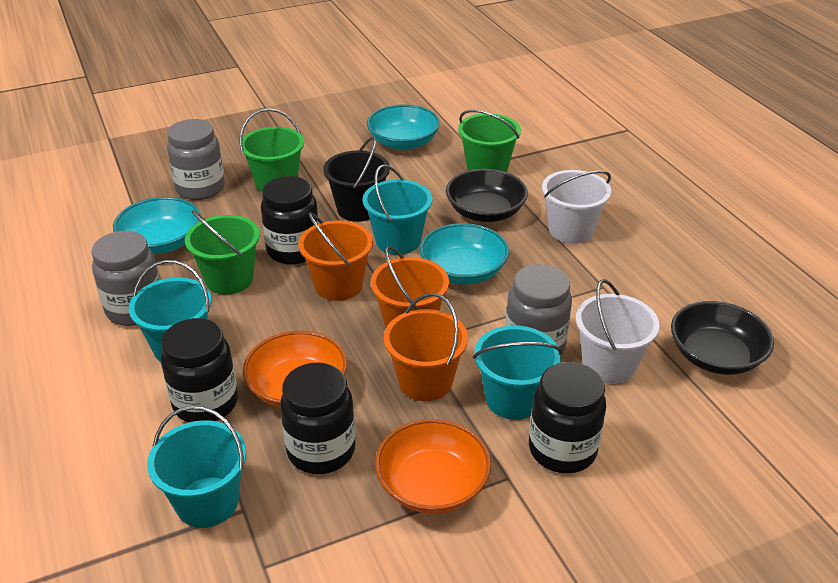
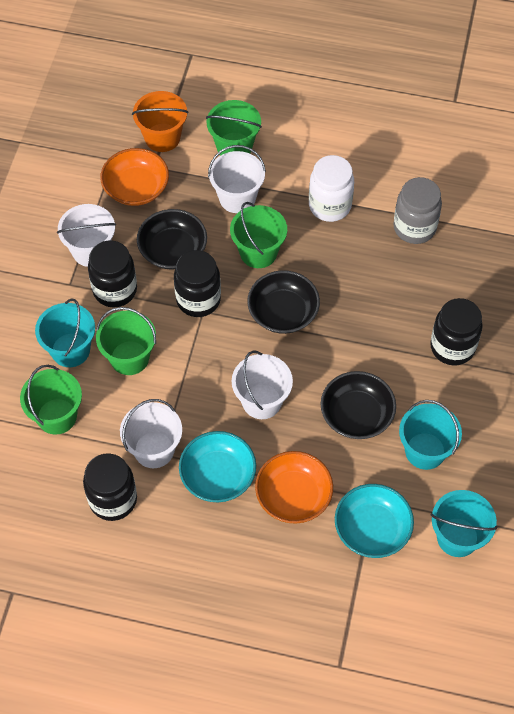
black bowl: [446,169,528,222] [671,301,774,375] = 2 -> [137,209,207,270] [247,270,320,334] [321,371,396,439] = 3
black bucket: [323,137,390,222] = 1 -> none = 0
green bucket: [185,210,260,294] [240,108,304,192] [458,110,521,172] = 3 -> [20,365,82,435] [96,307,156,375] [206,100,262,156] [230,202,287,268] = 4
grey jar: [92,231,160,326] [167,119,225,200] [505,264,572,353] = 3 -> [393,177,442,244] = 1
orange bucket: [298,212,373,301] [371,246,449,328] [384,293,468,401] = 3 -> [132,91,188,152] = 1
turquoise bowl: [113,197,200,254] [367,104,440,150] [420,223,509,285] = 3 -> [179,431,256,502] [335,484,414,558] = 2
turquoise bucket: [129,260,212,362] [147,405,246,528] [363,164,432,255] [473,325,562,420] = 4 -> [35,298,95,367] [399,400,462,470] [431,490,498,557] = 3
white bucket: [542,170,611,244] [575,279,660,384] = 2 -> [57,204,116,267] [120,399,182,468] [208,145,266,213] [232,351,293,419] = 4
white jar: none = 0 -> [309,155,354,222] = 1

